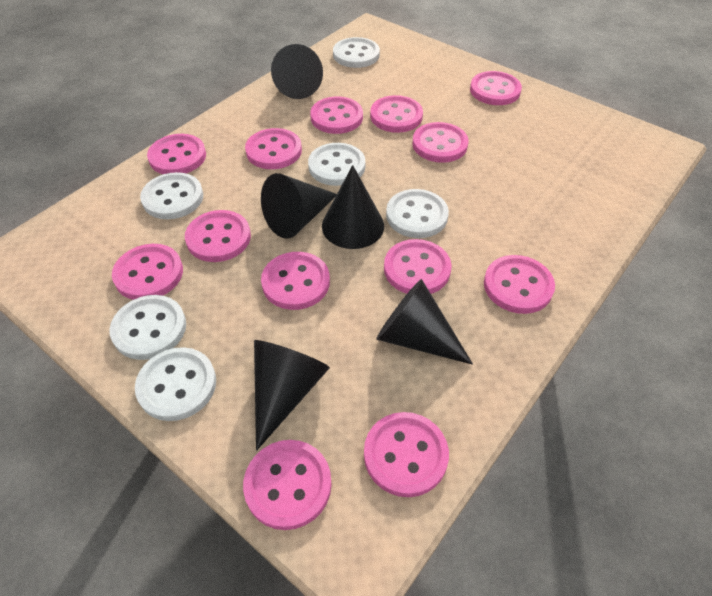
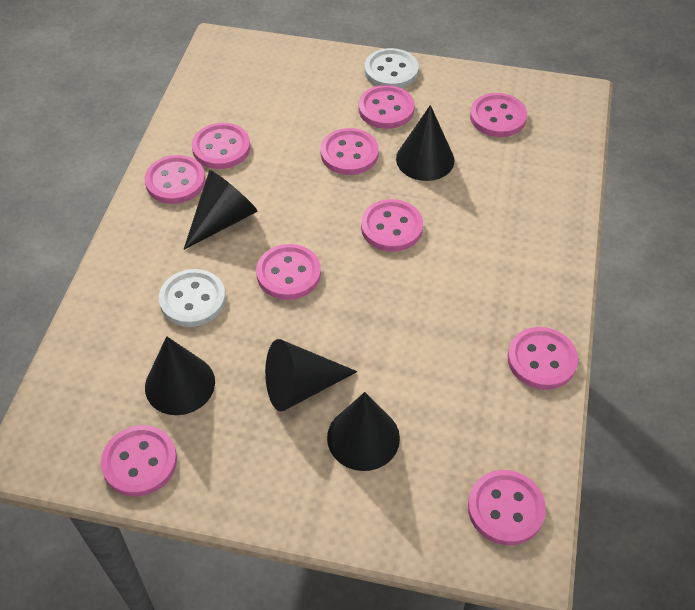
pink button: [112,244,183,300] [147,134,206,174] [185,210,251,262] [243,440,332,530] [245,128,302,169] [261,252,330,310] [310,97,363,134] [364,412,449,497] [370,95,423,133] [384,239,452,294] [412,122,469,163] [470,71,522,105] [484,255,555,314] = 13 -> [101,425,177,496] [145,155,206,204] [192,123,250,169] [256,244,321,300] [320,128,379,175] [358,85,415,129] [361,199,423,252] [468,470,546,545] [470,93,527,137] [508,327,578,390] = 10
white button: [110,295,186,360] [135,347,216,421] [140,172,203,219] [308,143,366,186] [333,37,380,68] [386,189,449,238] = 6 -> [159,269,226,327] [365,48,419,88] = 2

